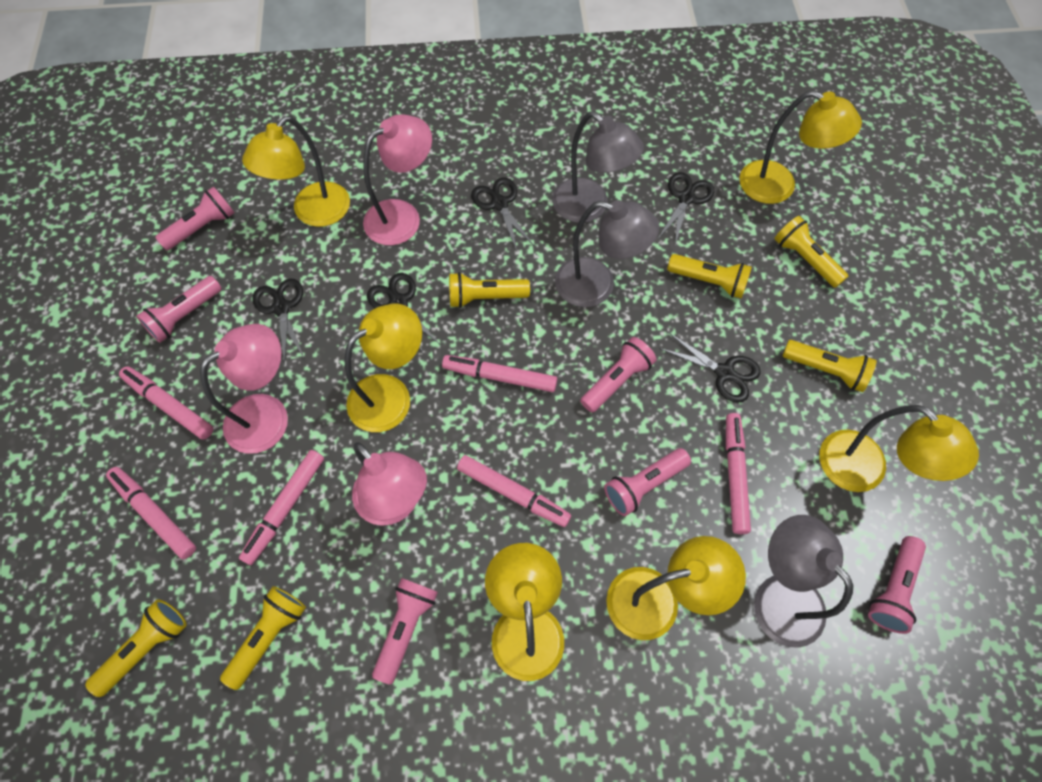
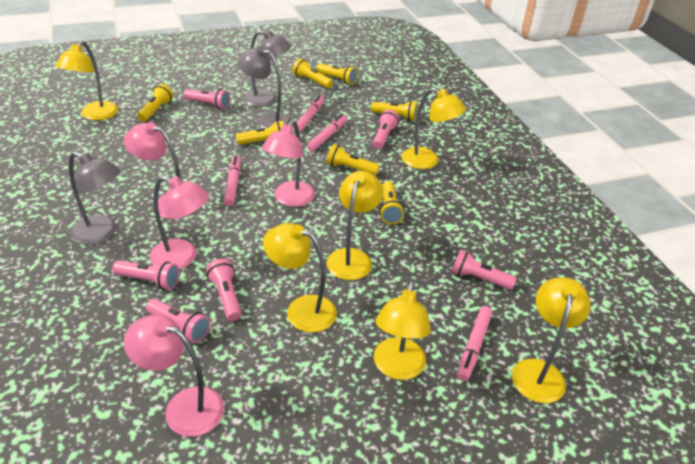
black scissors: [252,279,305,365] [367,273,441,355] [471,178,534,251] [657,172,714,245] [659,333,761,403] = 5 -> none = 0
pink lamp: [200,324,288,454] [352,442,427,526] [363,114,432,245] = 3 -> [124,122,190,219] [124,314,225,437] [149,176,209,269] [262,120,315,207] = 4
pink marker: [106,467,196,559] [119,366,213,440] [239,450,324,565] [442,355,557,392] [457,455,571,527] [726,413,751,534] = 6 -> [224,155,241,206] [294,95,324,132] [307,114,347,151] [457,306,493,381] = 4
yellow flashlight: [85,599,187,697] [220,586,306,690] [449,272,530,308] [667,254,752,299] [774,216,849,288] [782,340,877,392] = 6 -> [137,84,173,122] [236,121,284,145] [292,59,333,88] [316,63,358,85] [327,144,380,175] [371,100,418,121] [379,181,404,225] = 7

